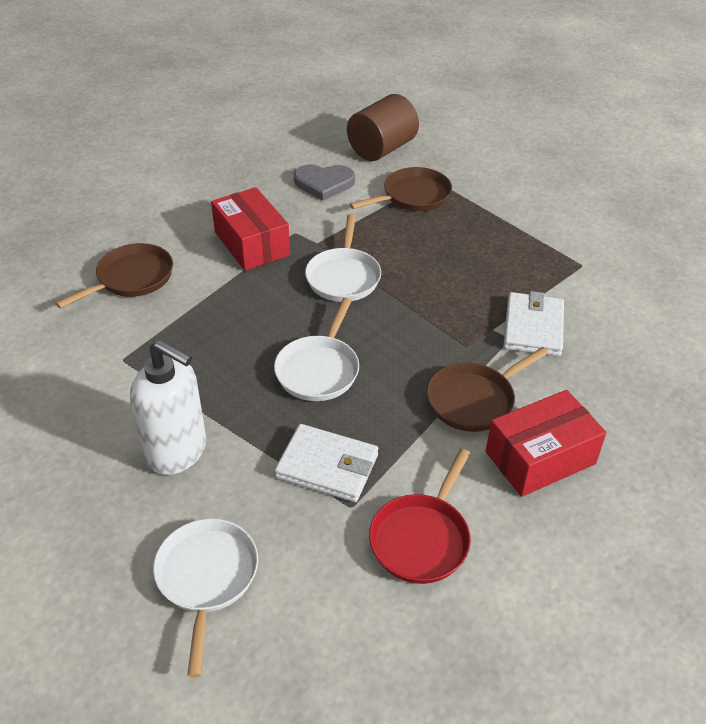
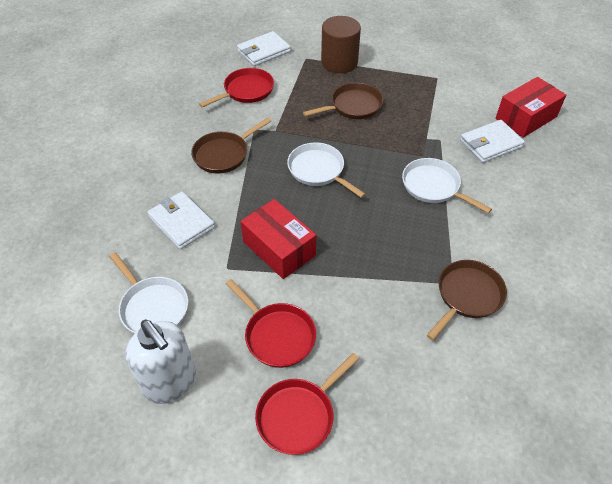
grey heart: [294,164,355,201] = 1 -> none = 0
red pan: [369,448,471,584] = 1 -> [199,68,274,108] [226,279,316,368] [255,353,359,455] = 3
white wallet: [275,424,378,502] [504,291,564,356] = 2 -> [148,191,215,249] [237,31,291,66] [460,120,525,163] = 3

